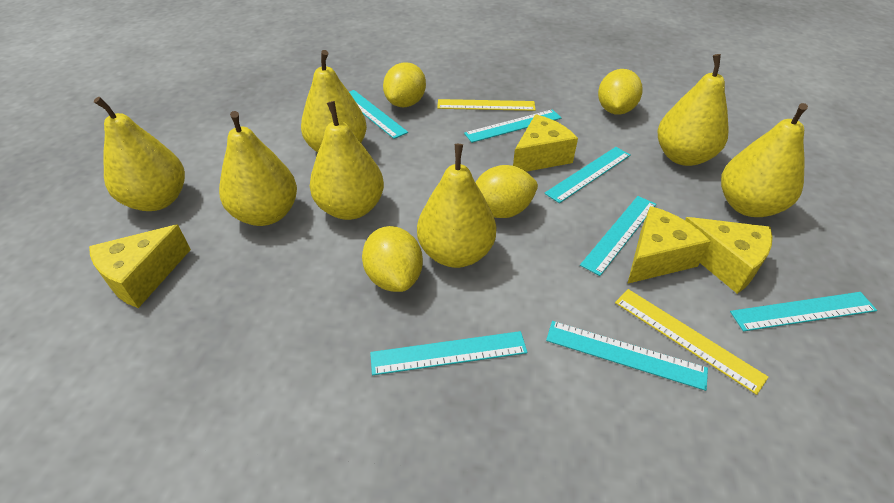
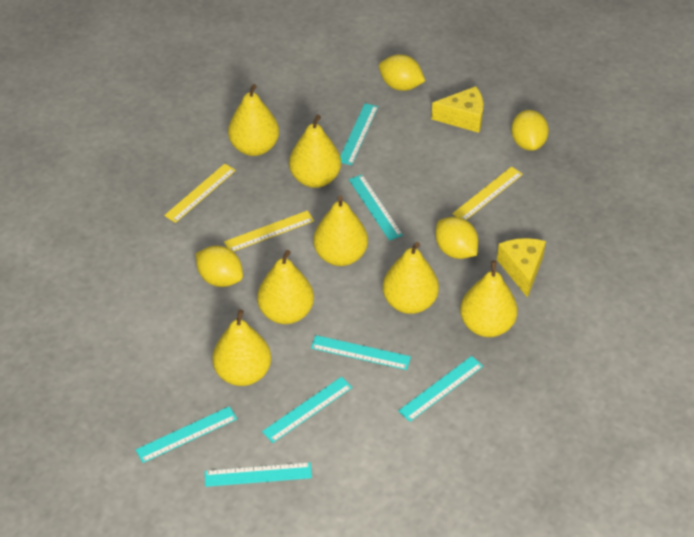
yellow cheese: [89,225,191,308] [513,114,578,172] [627,206,711,284] [685,217,772,294] = 4 -> [431,86,483,133] [497,238,546,298] = 2
yellow ruler: [437,99,536,111] [615,289,768,395] = 2 -> [164,163,236,223] [224,210,314,252] [452,167,523,220] = 3

